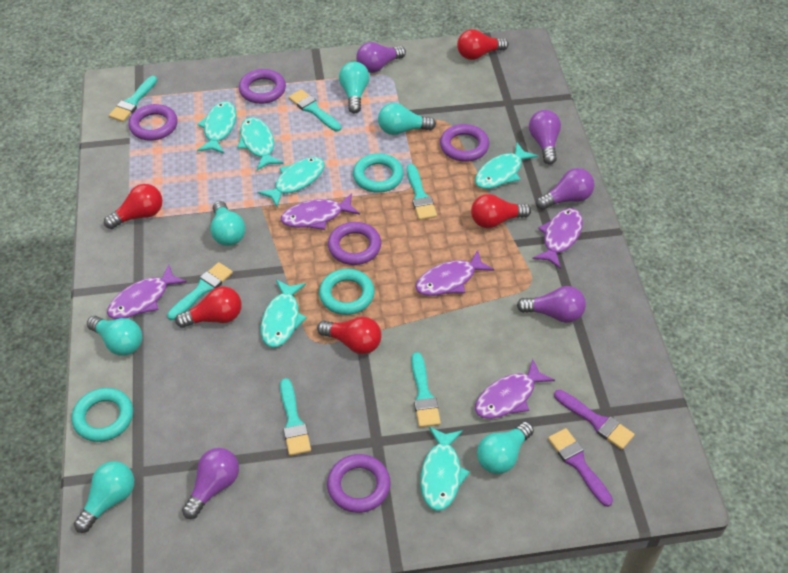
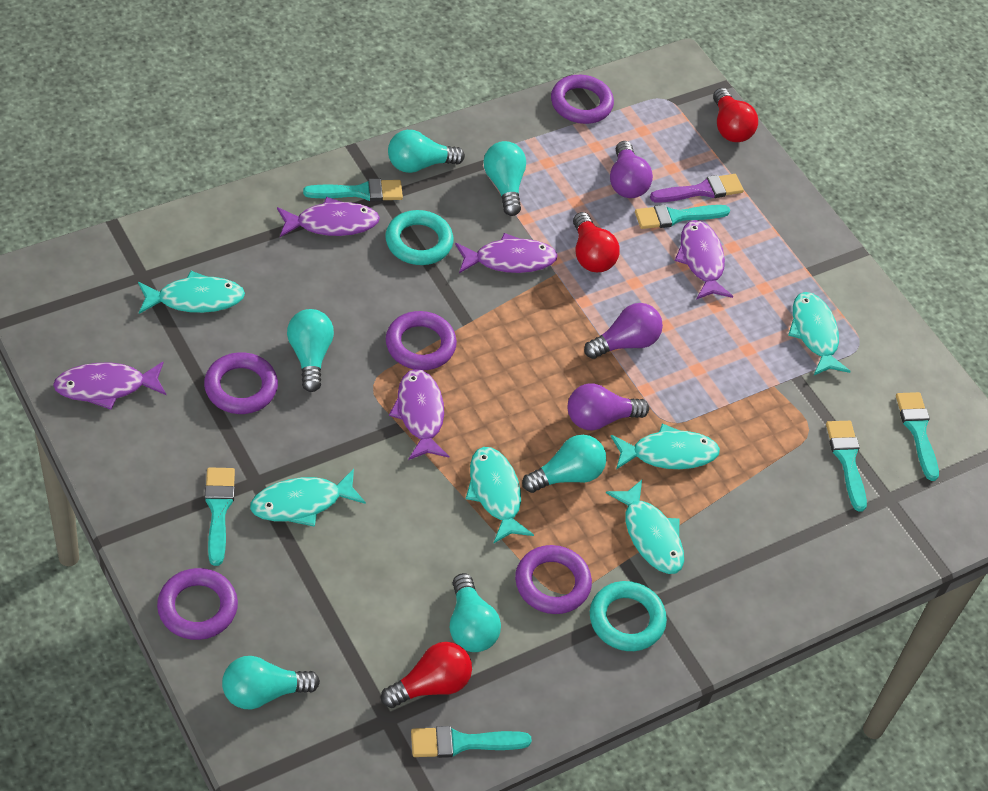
purple brush: [548,428,613,507] [554,390,635,449] = 2 -> [650,174,744,203] = 1
purple light bulb: [182,448,239,519] [356,42,406,73] [517,286,586,323] [529,110,561,165] [536,168,595,210] = 5 -> [568,383,649,430] [584,303,663,359] [610,141,653,198] = 3
red light bulb: [104,184,163,229] [175,286,241,328] [317,317,382,354] [457,29,509,60] [471,194,531,228] = 5 -> [381,642,472,708] [573,212,620,272] [713,88,758,142] = 3
turquoise ring: [72,388,133,442] [319,269,375,315] [353,153,404,193] = 3 -> [386,210,454,265] [590,581,667,651] = 2

